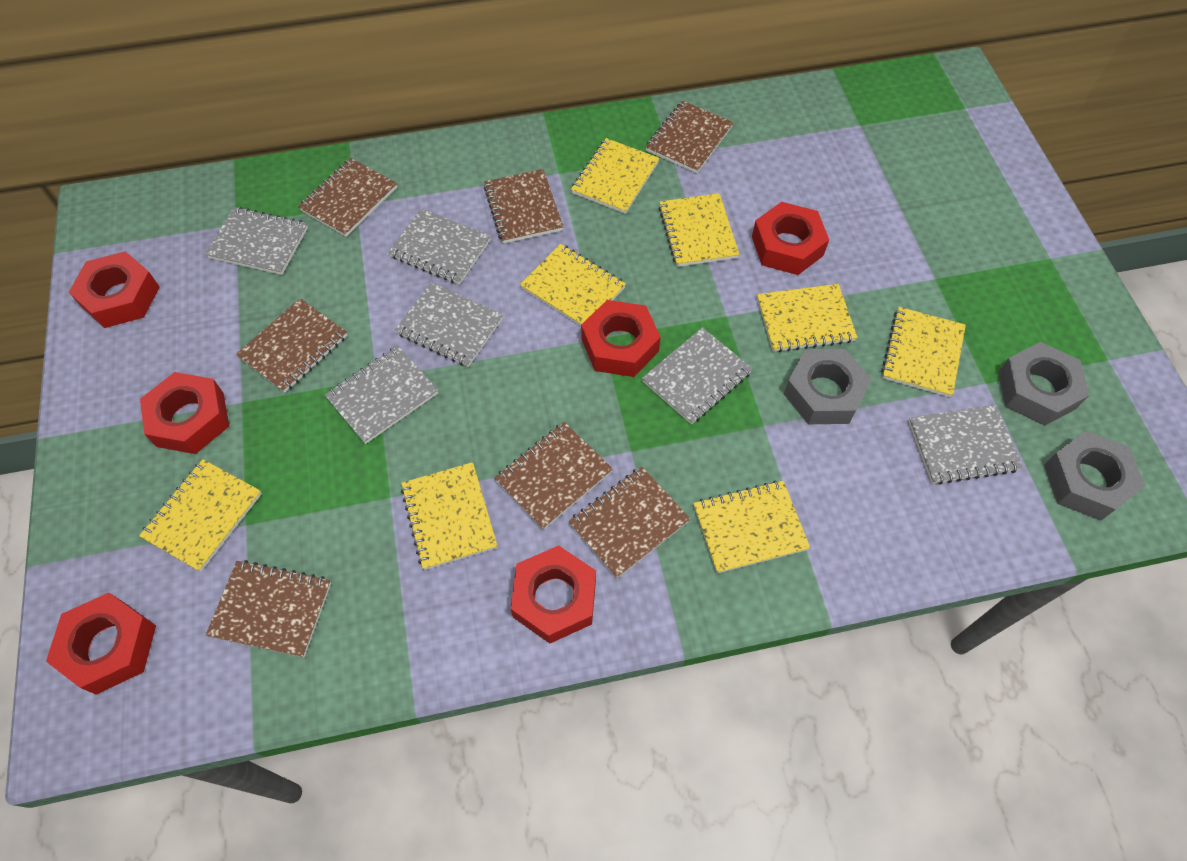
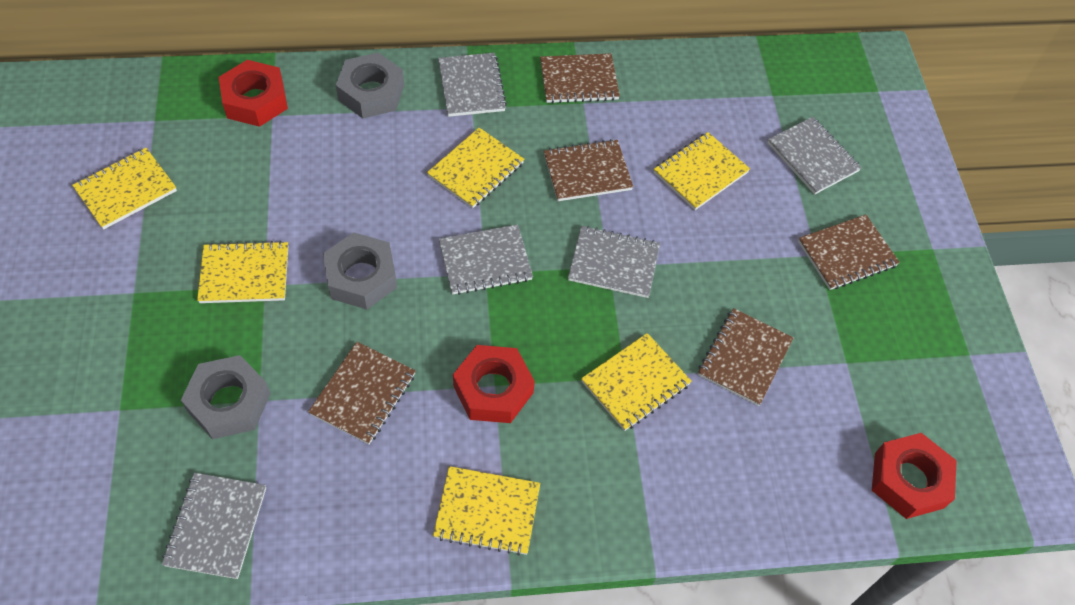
brown notebook: [206,560,331,657] [236,298,347,393] [298,158,397,237] [484,169,563,244] [494,422,613,530] [569,466,690,579] [646,101,734,173] = 7 -> [308,342,416,444] [540,53,620,104] [544,139,633,201] [698,308,794,406] [798,214,900,290] = 5
grey notebook: [205,207,308,275] [325,346,438,444] [388,208,491,285] [395,282,503,367] [642,327,753,424] [908,405,1023,484] = 6 -> [162,473,266,579] [438,53,507,117] [439,224,533,295] [568,226,660,298] [767,117,862,194] = 5
red nut: [46,593,156,695] [69,251,159,328] [140,372,229,454] [510,545,596,643] [581,300,661,377] [752,202,829,275] = 6 -> [219,60,288,127] [453,345,535,423] [872,433,957,519] = 3
yellow notebook: [139,459,262,572] [401,462,498,570] [520,244,626,326] [571,138,660,214] [658,193,739,267] [694,481,810,574] [757,284,857,352] [881,307,966,397] = 8 -> [72,148,177,229] [197,241,288,303] [427,128,524,208] [433,466,540,556] [581,333,692,431] [654,132,750,210] = 6

